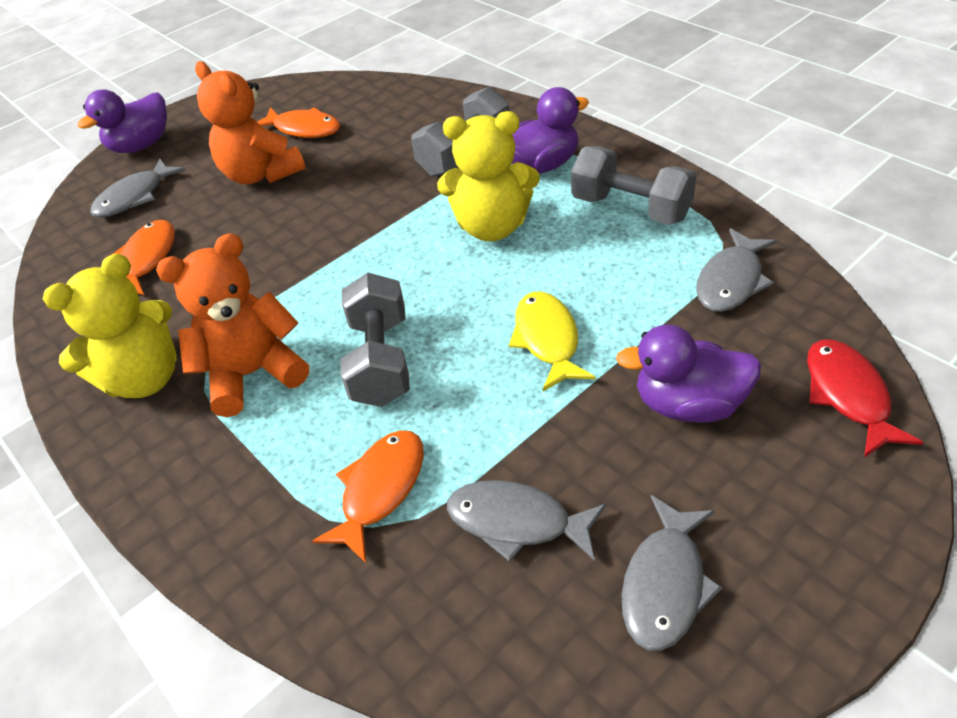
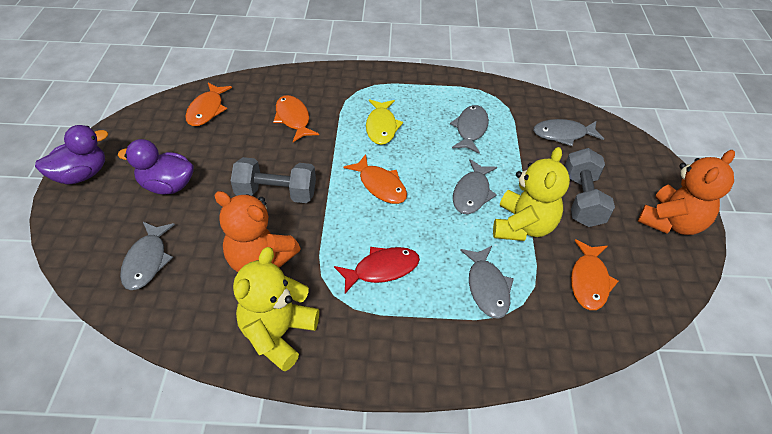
grey dumbbell: [340,273,410,407] [411,86,509,177] [571,146,696,225] = 3 -> [231,157,316,203] [565,148,615,227] = 2
grey fish: [90,158,185,218] [447,480,606,562] [622,495,722,651] [696,228,777,312] = 4 -> [120,222,175,290] [450,105,489,154] [453,159,497,214] [460,246,514,319] [533,119,604,146] = 5
orange fish: [113,220,175,295] [257,107,340,138] [312,430,424,563] = 3 -> [185,83,232,126] [273,95,319,142] [344,154,407,204] [571,239,618,310] = 4
purple duck: [77,90,167,153] [512,87,589,174] [616,325,761,423] = 3 -> [35,125,108,185] [118,139,194,195] = 2

